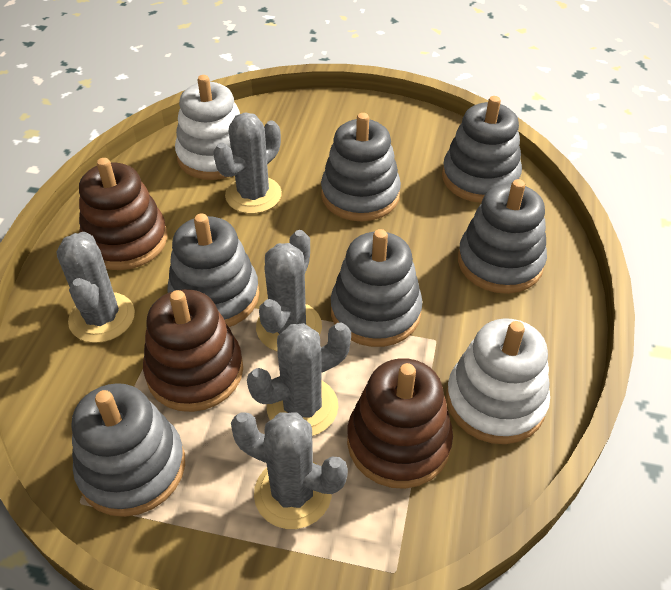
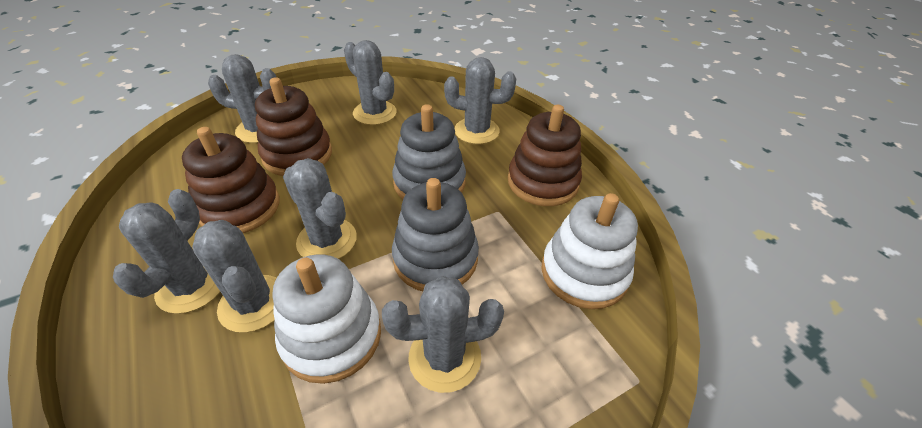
grey cactus: [57,232,135,343] [213,112,282,214] [231,412,348,529] [247,322,351,436] [256,230,322,351] = 5 -> [113,189,220,314] [192,220,276,333] [208,54,276,143] [283,158,357,259] [344,40,397,125] [382,276,504,393] [444,57,516,144] = 7
grey stacking toy: [71,383,185,517] [167,213,259,327] [321,113,401,221] [331,229,423,347] [442,96,522,203] [458,179,547,294] = 6 -> [392,104,466,199] [392,178,479,291] = 2

